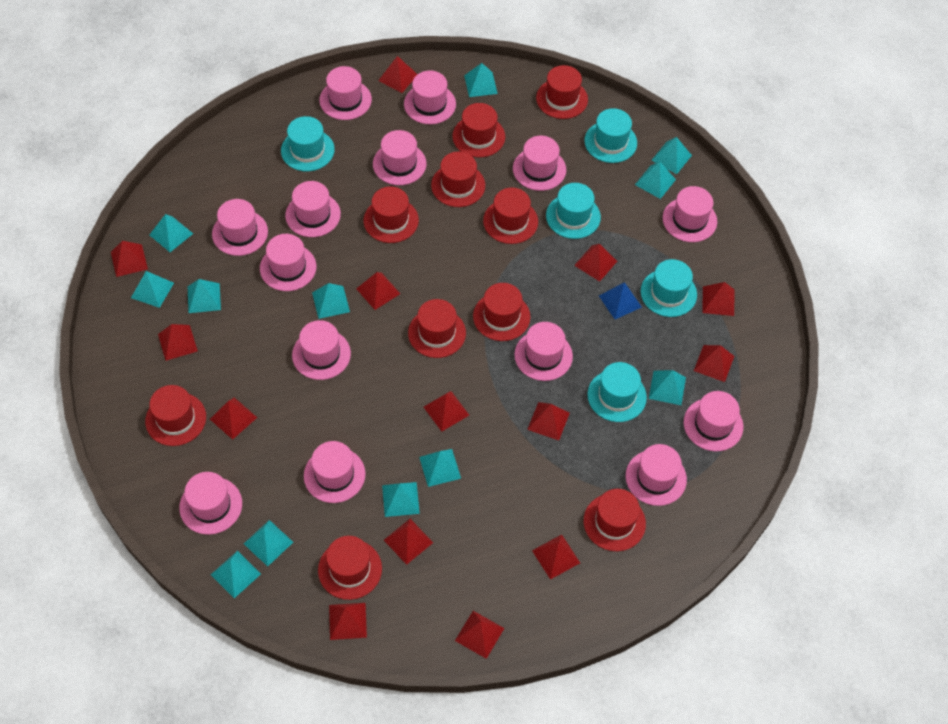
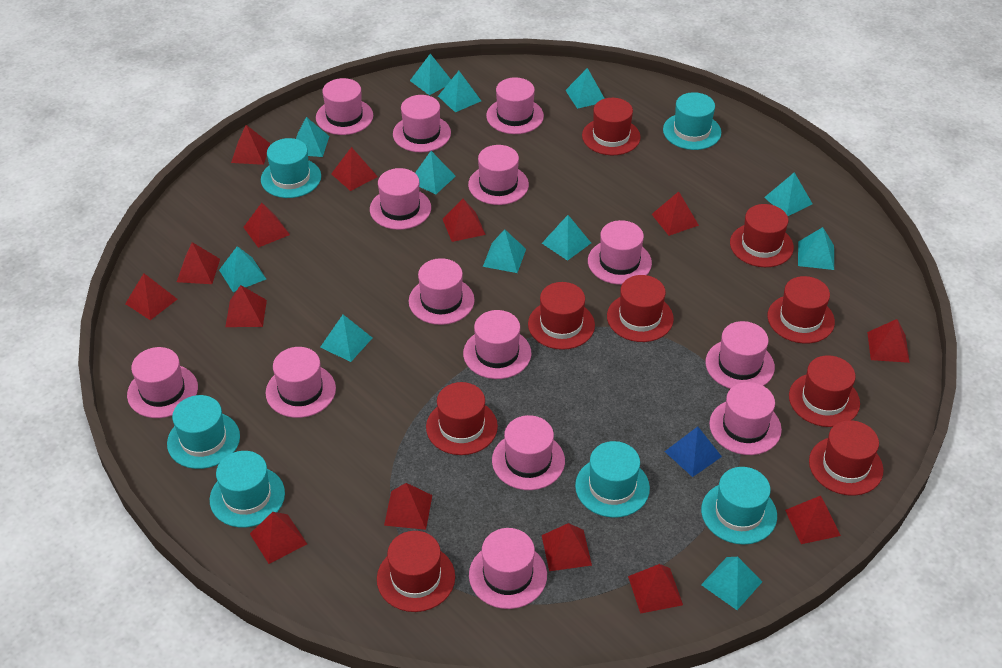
red hat: [145,385,206,446] [318,536,382,600] [364,187,419,243] [408,299,466,358] [431,152,485,207] [452,103,505,157] [473,283,531,341] [483,187,538,244] [536,65,588,119] [583,489,646,551] = 10 -> [377,531,455,612] [426,382,498,455] [528,282,595,350] [582,98,641,155] [607,275,674,342] [730,204,794,267] [767,276,835,344] [789,355,860,427] [809,420,884,496] = 9
turquoise hat: [281,116,335,171] [546,183,601,239] [584,108,637,163] [587,362,647,422] [641,259,697,317] = 5 -> [167,395,240,469] [210,451,285,528] [261,138,321,198] [575,441,650,518] [663,92,721,150] [701,467,777,545] = 6

